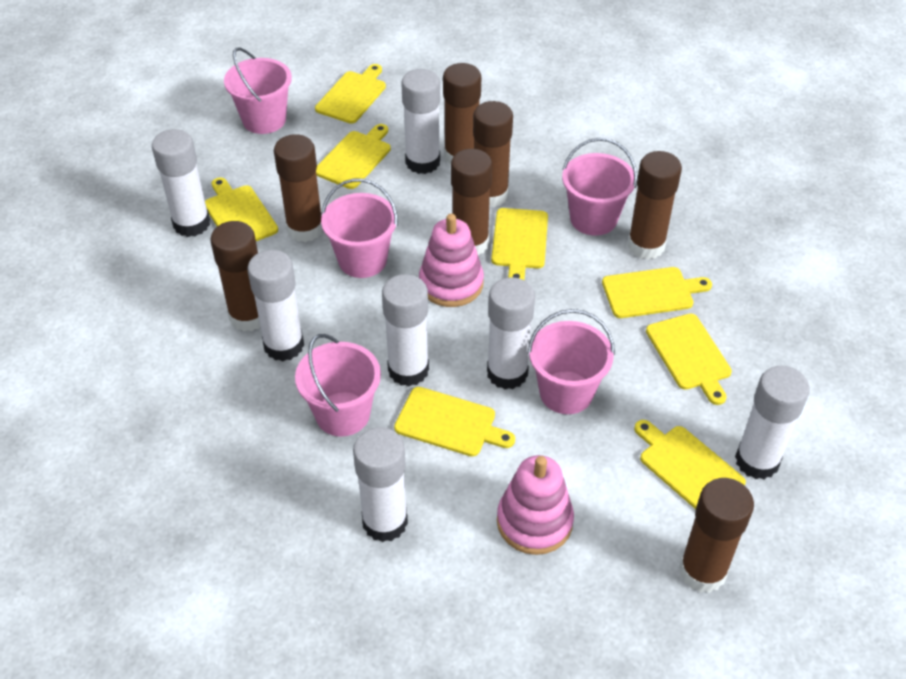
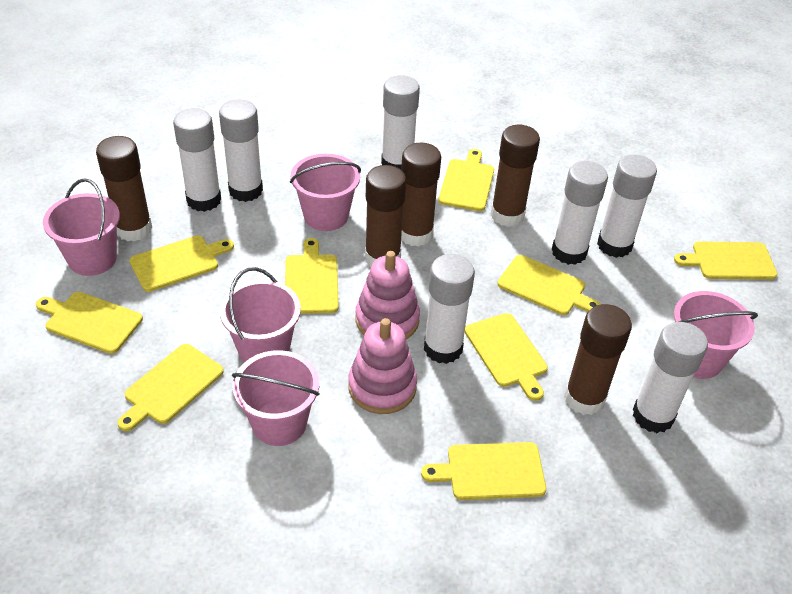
brown glue stick: [210,221,260,331] [274,134,323,242] [443,63,481,165] [451,149,492,256] [473,101,513,208] [628,151,682,260] [679,478,754,593] = 7 -> [96,136,152,242] [365,165,406,267] [401,143,441,247] [491,125,540,227] [564,304,632,415] = 5
yellow cutting board: [205,177,278,241] [315,64,386,124] [316,124,391,189] [394,387,515,457] [491,208,548,280] [602,267,712,318] [634,420,746,509] [646,314,732,405] = 8 -> [36,292,143,354] [117,344,224,431] [130,235,234,292] [285,238,339,314] [421,442,546,500] [438,149,494,211] [465,313,548,401] [497,255,601,315] [674,242,778,280] = 9

